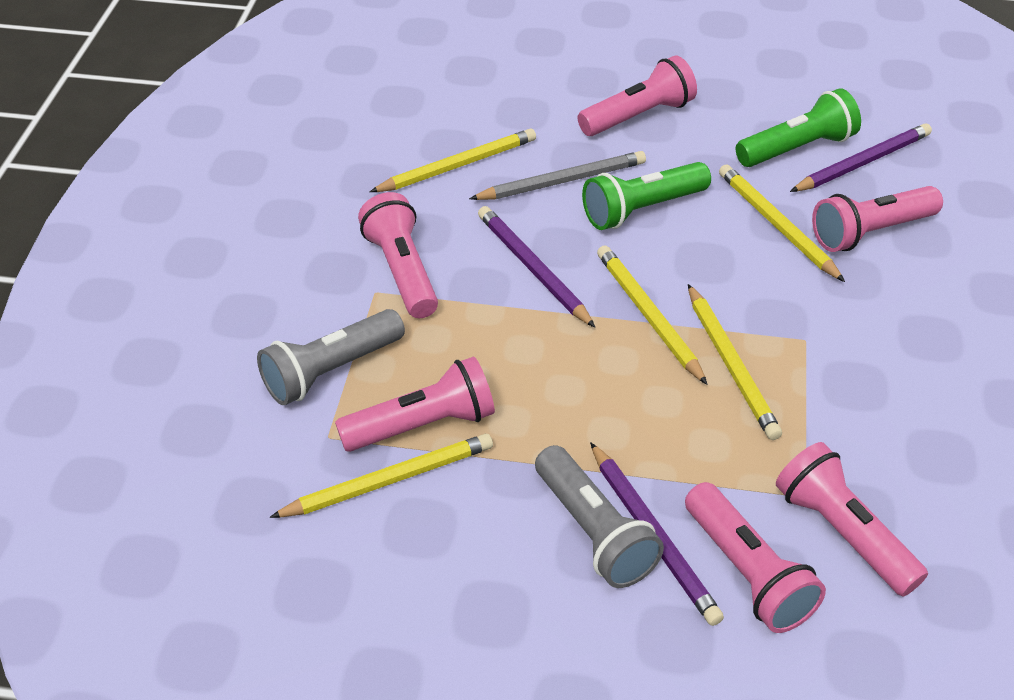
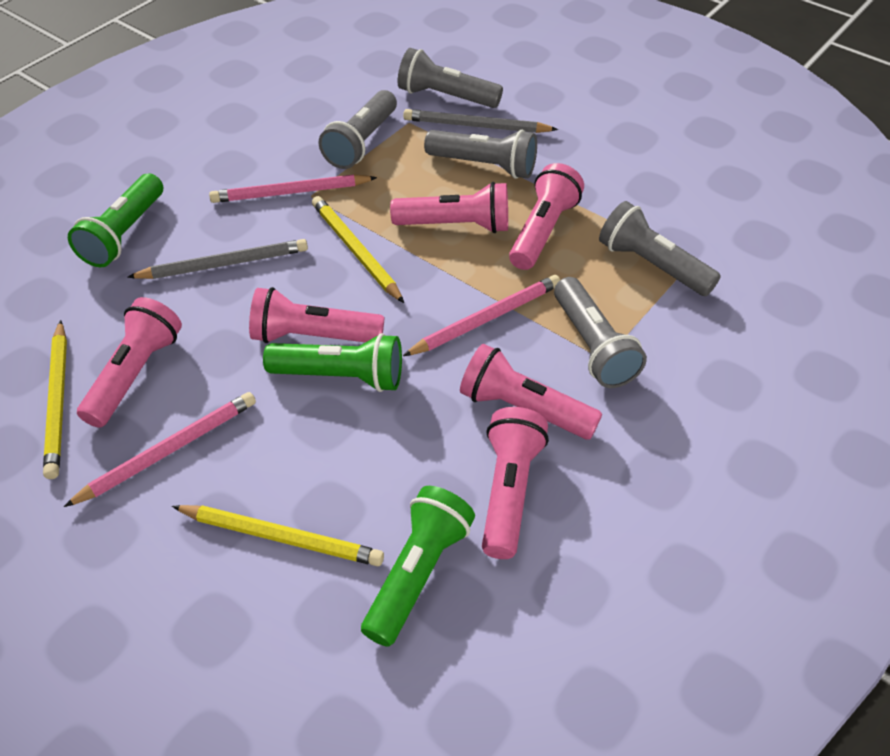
green flashlight: [582,162,711,230] [736,88,861,167] = 2 -> [68,173,163,267] [263,333,402,392] [361,486,475,647] = 3
grey flashlight: [257,309,405,405] [535,445,664,588] = 2 -> [319,90,397,169] [398,48,503,108] [424,130,537,179] [554,277,647,388] [599,201,721,296] = 5
grey pencil: [469,151,646,200] = 1 -> [127,239,308,279] [403,109,558,133] = 2
pink pencil: none = 0 -> [64,392,256,507] [209,175,377,203] [403,275,560,356] = 3
purple pencil: [478,206,595,328] [590,442,724,626] [790,123,932,192] = 3 -> none = 0
yellow pencil: [270,434,493,518] [370,128,536,192] [597,245,708,385] [688,284,782,440] [719,164,845,282] = 5 -> [43,320,67,479] [172,505,384,567] [312,196,404,303] = 3

